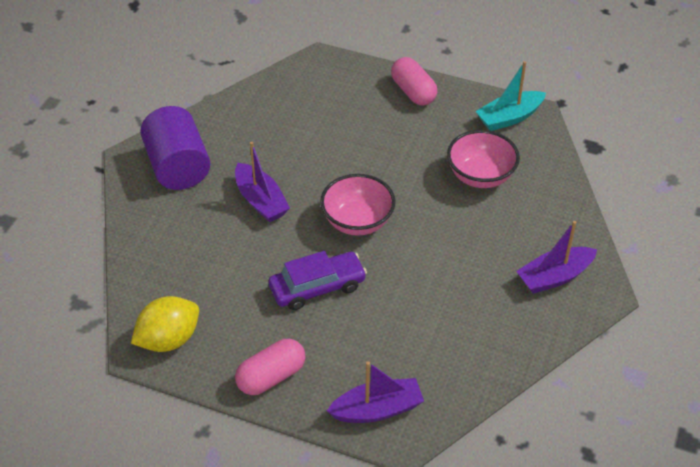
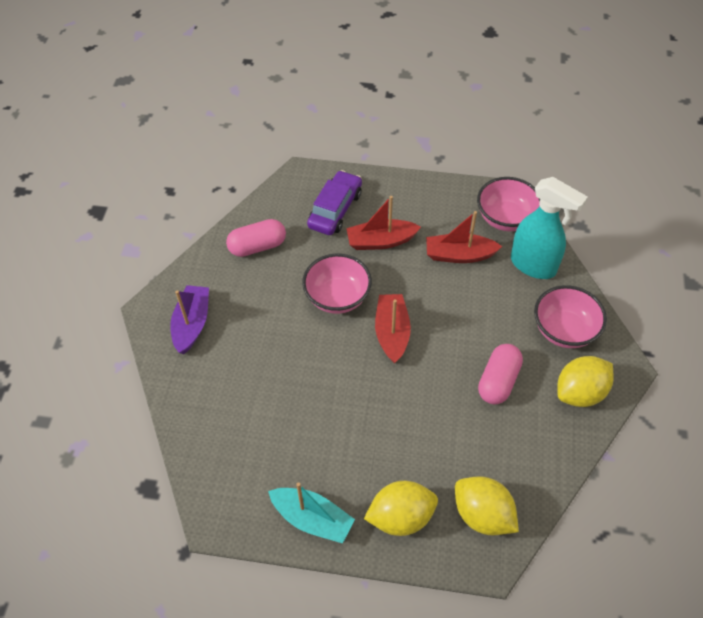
pink bowl: [320,174,396,236] [447,130,520,188] = 2 -> [302,254,372,314] [477,177,540,231] [534,285,607,348] = 3
purple boat: [235,142,290,222] [327,361,424,423] [516,221,597,294] = 3 -> [170,285,209,354] = 1
purple cylinder: [140,106,210,190] = 1 -> none = 0
red boat: none = 0 -> [346,196,421,250] [375,294,411,363] [426,211,502,263] = 3
turquoise spray bottle: none = 0 -> [511,177,588,279] = 1
yellow lemon: [131,296,199,352] = 1 -> [364,481,438,536] [455,476,519,535] [557,356,614,407] = 3

